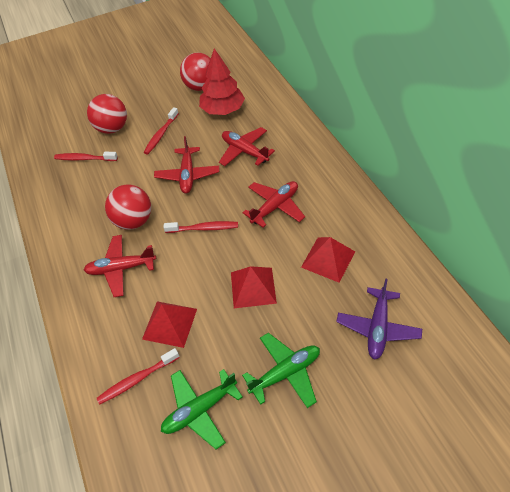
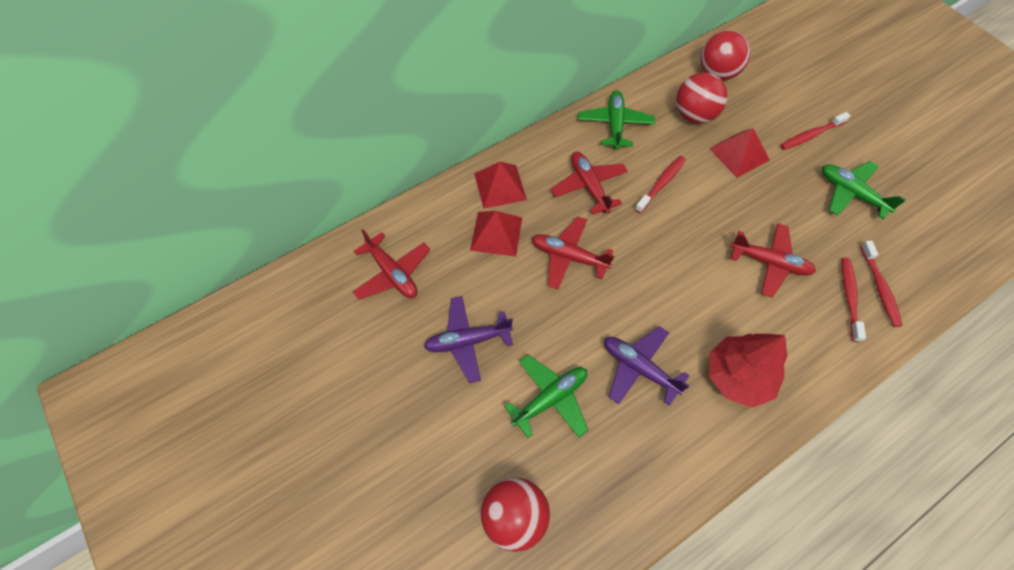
green plane: [161,369,243,449] [242,333,320,408] = 2 -> [504,355,588,438] [578,90,655,150] [822,161,906,219] = 3
purple plane: [336,278,422,360] = 1 -> [424,296,513,383] [604,326,690,406] = 2

